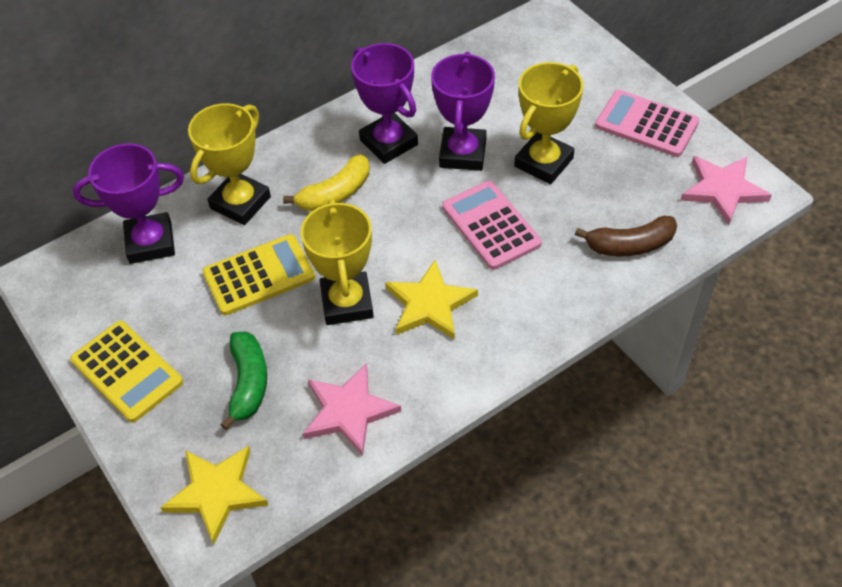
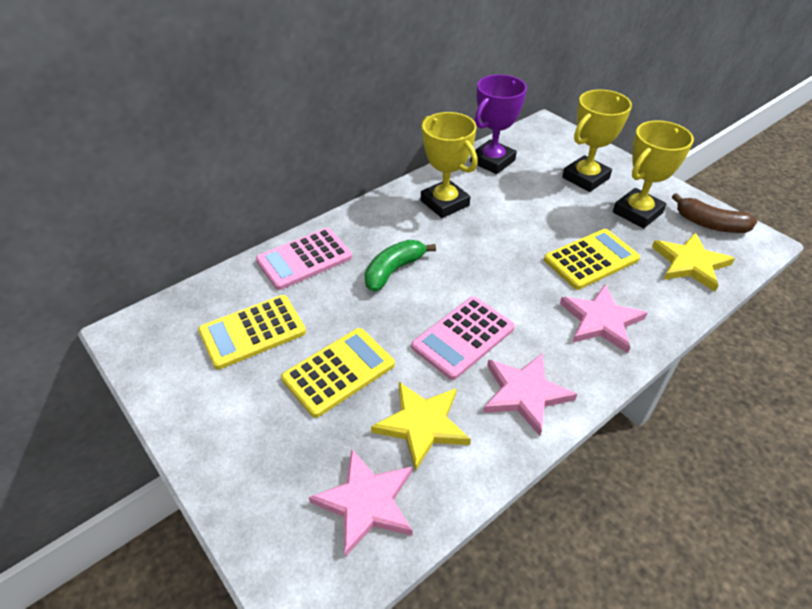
pink star: [303,363,401,456] [680,156,772,225] = 2 -> [309,449,413,557] [483,353,577,436] [560,285,648,353] = 3
purple trophy: [73,143,184,264] [351,43,418,164] [431,52,495,171] = 3 -> [470,74,527,174] = 1
yellow banana: [283,154,369,211] = 1 -> none = 0
yellow calculator: [70,320,183,423] [202,234,315,315] = 2 -> [198,295,306,369] [281,328,395,418] [544,229,640,290] = 3

